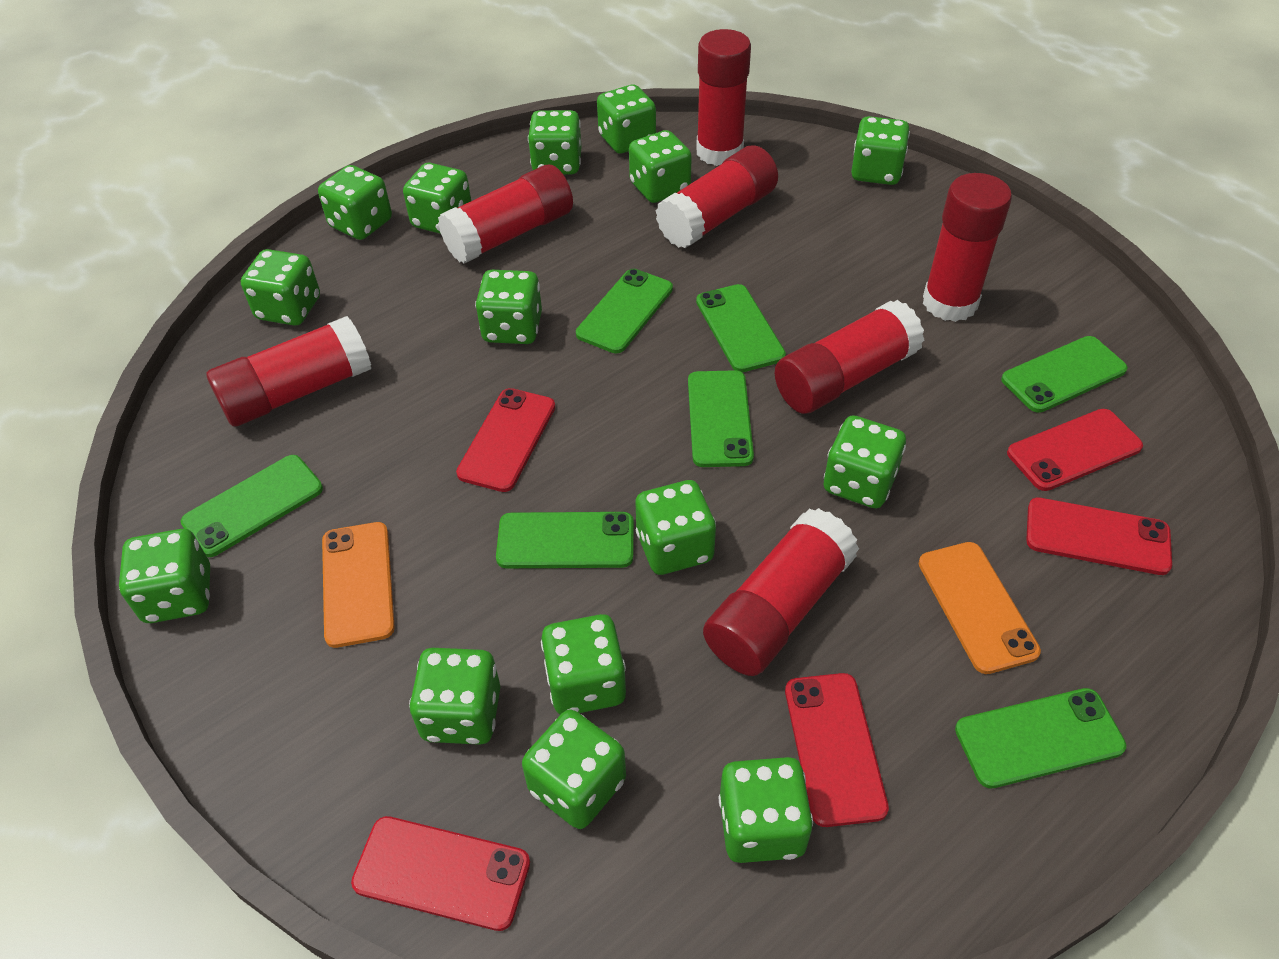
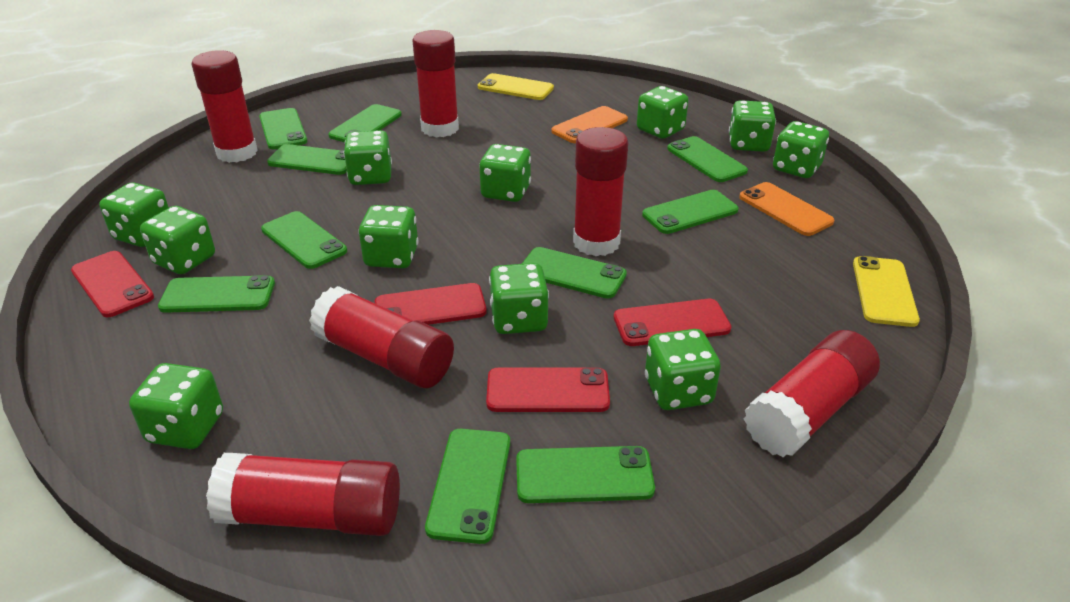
green dice: [119,529,210,623] [241,249,320,326] [318,165,392,240] [403,163,471,234] [409,648,500,745] [475,270,542,344] [522,710,626,829] [528,110,581,174] [541,614,626,715] [597,84,656,154] [629,130,692,203] [635,480,716,575] [719,757,813,863] [824,415,906,508] [851,116,910,185] = 15 -> [99,182,169,247] [129,363,223,449] [140,206,215,274] [344,130,392,185] [359,205,419,268] [479,144,531,202] [489,263,549,334] [637,86,689,139] [645,329,721,410] [729,100,776,152] [773,121,829,178] = 11
green phone: [181,455,323,557] [496,512,634,568] [576,269,673,354] [688,370,754,467] [696,284,786,372] [955,688,1126,788] [1001,336,1128,413] = 7 -> [158,275,275,313] [259,108,307,149] [261,211,347,269] [267,144,347,175] [329,104,402,142] [425,429,510,544] [516,446,655,503] [522,247,627,299] [642,190,739,234] [667,136,748,182] = 10
red glue stick: [206,316,371,426] [438,165,573,264] [655,145,778,248] [696,29,751,166] [703,508,859,676] [775,300,924,414] [923,173,1012,322] = 7 -> [192,50,258,163] [206,453,400,536] [309,286,454,388] [412,30,459,137] [573,127,629,256] [744,330,880,457] = 6
red phone: [351,816,530,931] [456,388,555,492] [785,673,889,827] [1007,409,1143,491] [1026,497,1172,575] = 5 -> [71,251,154,317] [375,283,487,325] [486,368,610,412] [614,299,731,346] = 4
yellow phone: none = 0 -> [478,73,554,100] [853,256,920,327] = 2

